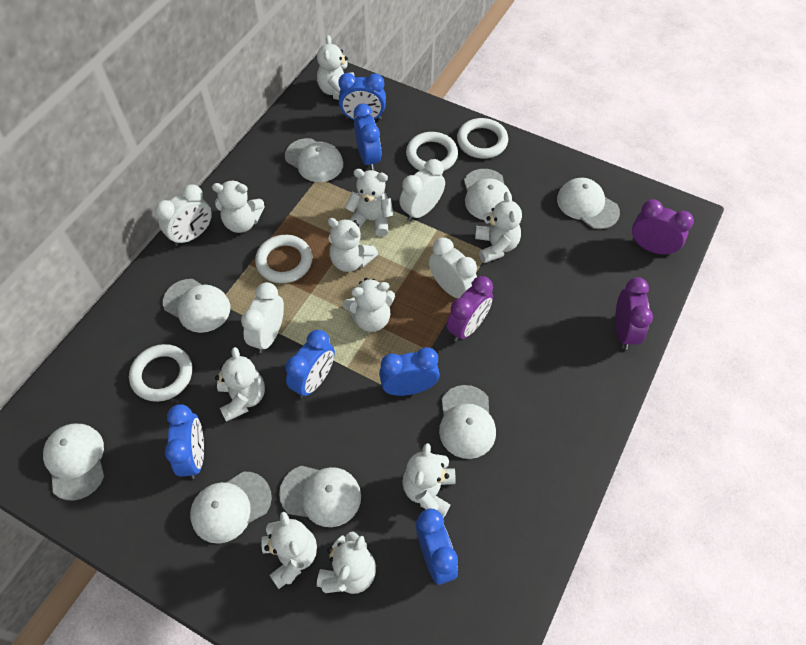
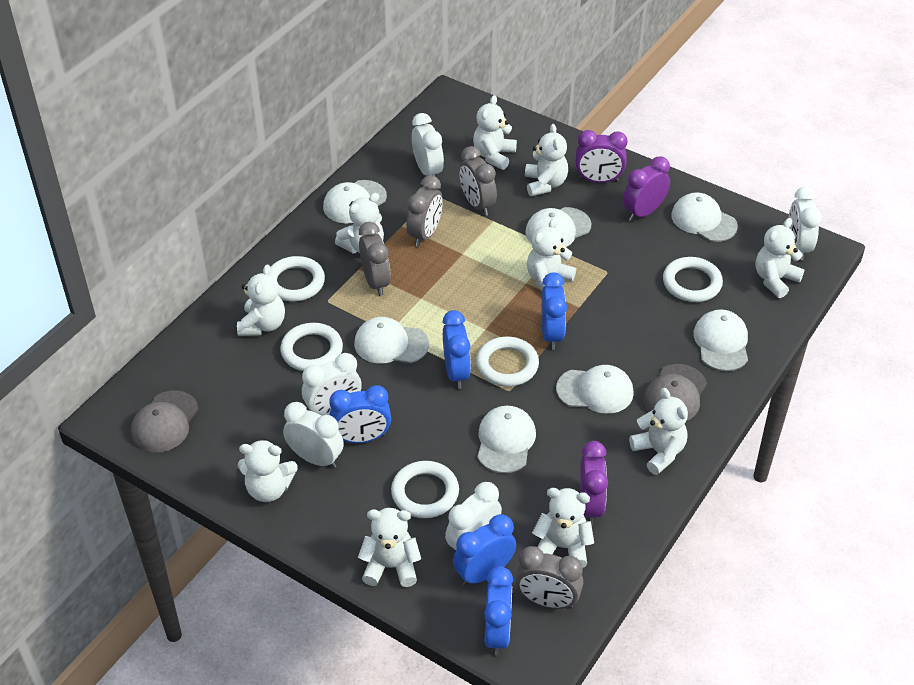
blue clock: [165,404,204,479] [285,330,335,398] [338,73,386,120] [354,103,382,171] [379,347,440,396] [416,508,458,585] = 6 -> [329,385,391,443] [443,310,471,389] [453,514,516,586] [484,566,513,656] [541,272,567,350] = 5
grey cap: none = 0 -> [131,390,198,453] [643,364,707,421] = 2
grey clock: none = 0 -> [359,222,391,296] [406,175,443,247] [459,146,497,216] [515,546,583,609] = 4
white cap: [43,424,104,501] [163,279,230,333] [190,472,272,544] [279,466,361,527] [285,138,343,182] [439,385,496,459] [464,169,512,220] [557,178,620,229] = 8 -> [323,180,387,223] [354,317,429,363] [477,406,536,473] [525,207,591,247] [556,365,634,414] [671,192,738,242] [693,309,748,371] = 7
white clock: [155,184,212,246] [241,282,284,353] [400,159,445,222] [429,238,477,298] = 4 -> [283,402,344,468] [302,353,362,416] [412,113,444,176] [445,482,502,550] [788,187,822,260] = 5
white ring: [129,344,192,402] [255,235,312,283] [406,132,458,171] [457,118,508,159] = 4 -> [270,256,325,301] [280,323,343,371] [391,461,459,518] [476,337,539,386] [663,257,723,302] = 5

